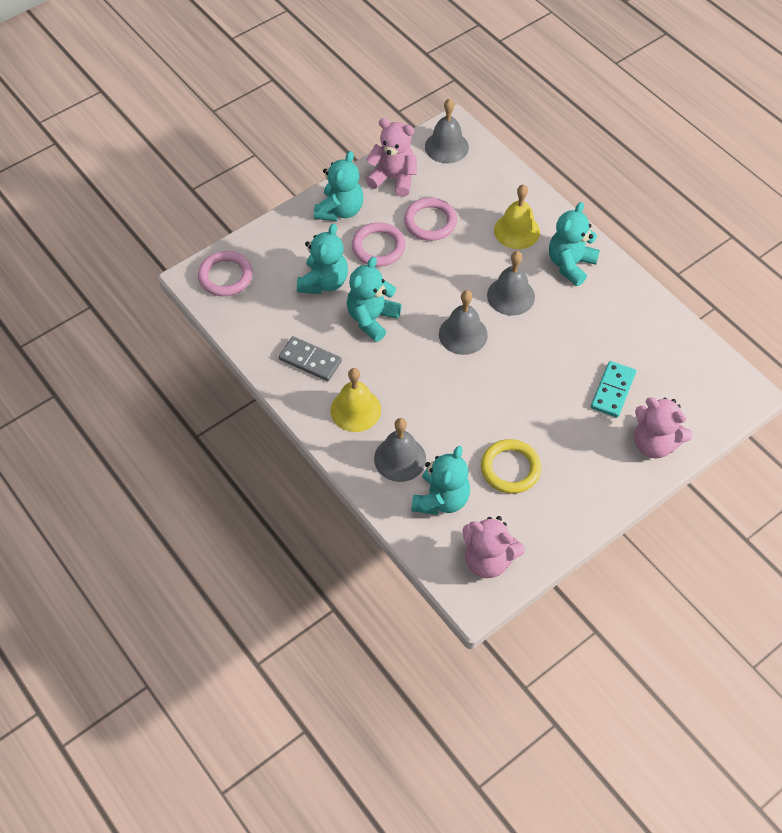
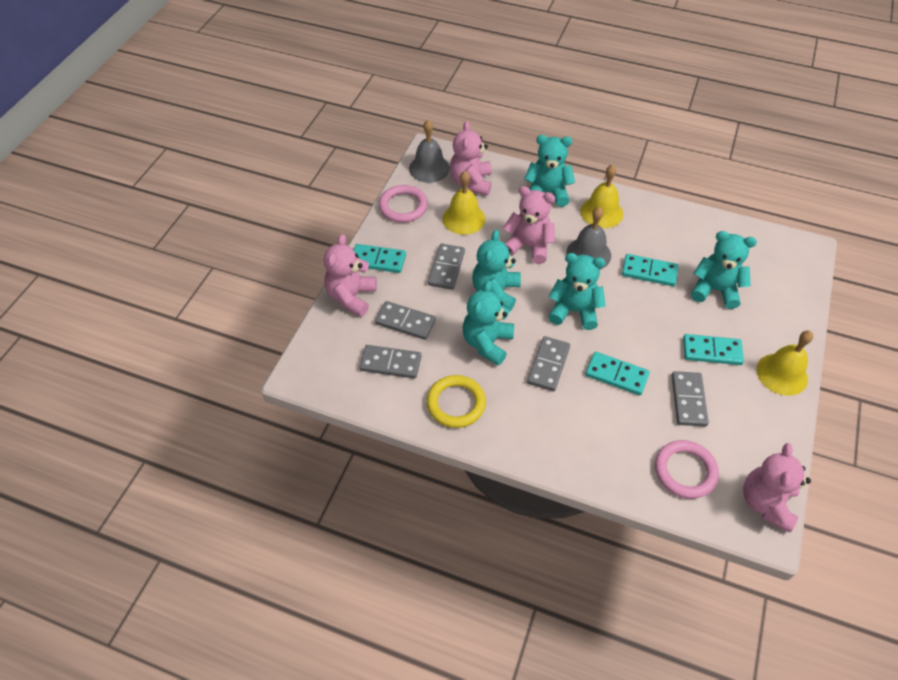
grey bell: [374,418,426,482] [425,98,469,163] [439,290,488,355] [487,251,535,316] = 4 -> [409,120,450,183] [566,207,611,270] = 2
grey domino: [279,336,342,381] = 1 -> [359,345,421,379] [375,301,436,340] [428,244,465,290] [527,336,570,391] [672,371,709,427] = 5
pink ring: [198,251,253,296] [352,222,406,267] [404,198,457,241] = 3 -> [379,185,428,223] [655,440,719,499] = 2
pink teddy bear: [366,118,417,197] [463,516,525,578] [634,397,693,459] = 3 -> [324,234,377,317] [450,121,492,195] [503,186,555,264] [743,443,811,533] = 4
turquoise domino: [591,361,636,418] = 1 -> [354,244,406,273] [585,352,650,396] [622,254,678,286] [683,334,744,365] = 4
yellow bell: [330,368,381,432] [494,184,540,249] = 2 -> [442,171,485,235] [580,164,623,228] [757,330,813,396] = 3

